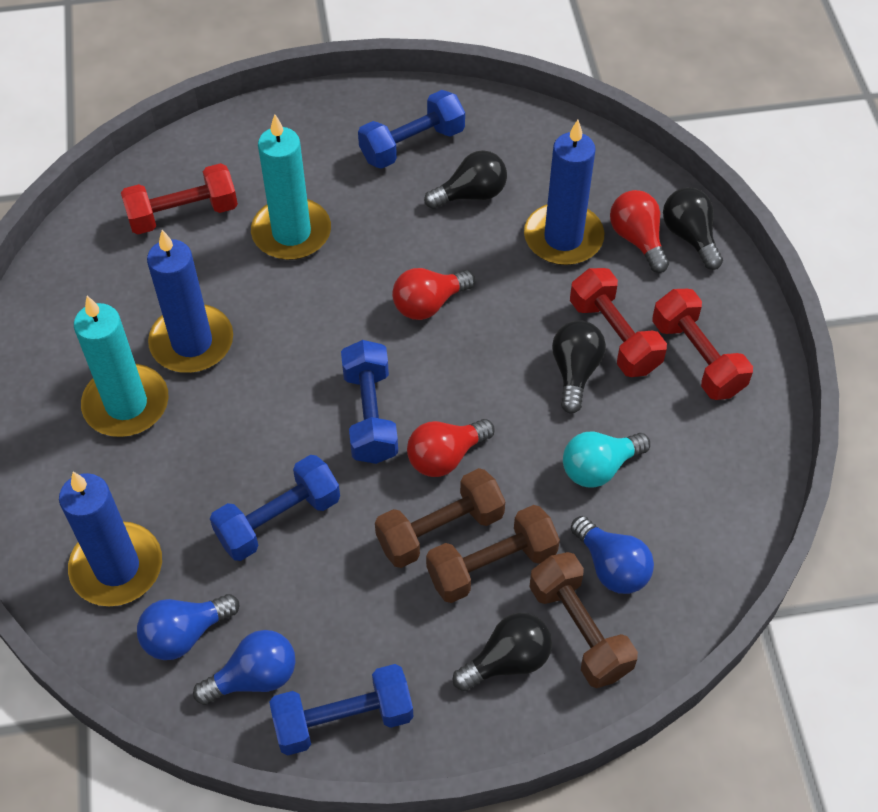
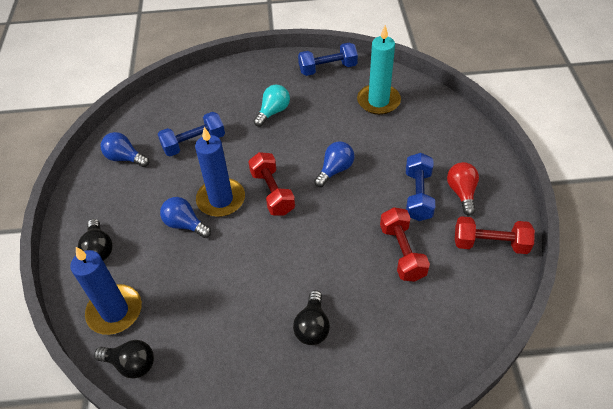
black light bulb: [424,150,507,209] [453,613,552,691] [552,320,606,414] [663,187,723,270] = 4 -> [78,219,113,260] [94,340,154,379] [293,290,330,345] = 3
blue candle: [59,472,162,606] [147,230,233,373] [524,120,604,265] = 3 -> [70,247,142,335] [195,127,245,217] = 2
blue dumbbell: [210,455,340,561] [269,664,413,755] [341,340,398,464] [358,90,465,169] = 4 -> [158,112,225,156] [298,43,358,76] [406,153,435,221] = 3
brown dumbbell: [375,468,505,568] [426,505,560,603] [529,552,638,688] = 3 -> none = 0
red light bulb: [392,268,475,320] [407,419,495,477] [610,190,669,273] = 3 -> [447,162,479,216] = 1
turquoise candle: [74,296,169,437] [251,114,331,260] = 2 -> [357,25,401,115] = 1

